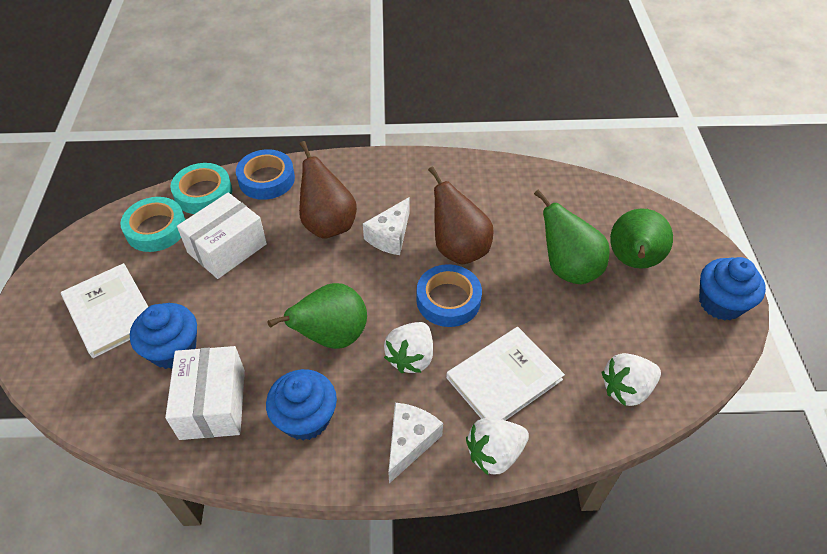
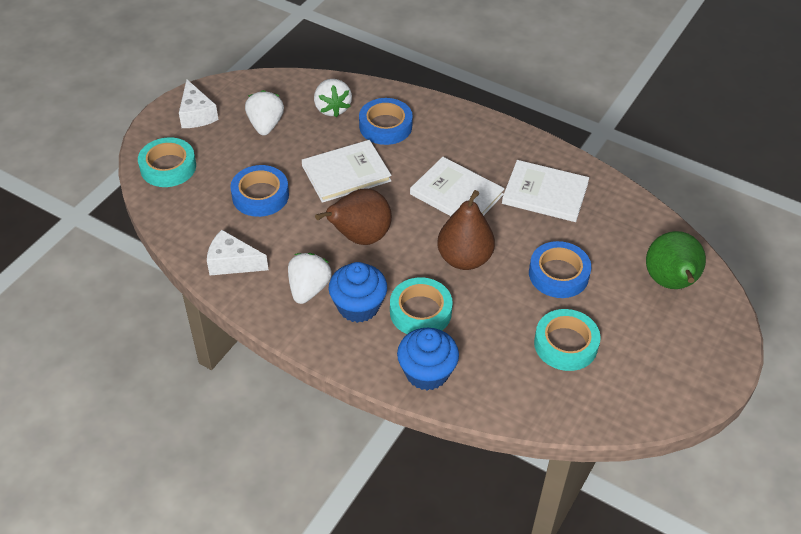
blue cupcake: [130,303,197,369] [266,369,337,440] [699,257,766,321] = 3 -> [329,262,387,323] [397,328,459,391] = 2
blue tape: [236,149,295,200] [416,264,482,327] = 2 -> [230,165,289,217] [359,98,413,145] [529,241,591,298] = 3
green pear: [267,283,367,349] [534,190,610,284] [610,208,673,269] = 3 -> [646,231,706,289] = 1
turquoise tape: [120,197,186,252] [170,163,232,214] = 2 -> [138,137,196,187] [390,277,453,334] [534,309,601,371] = 3
white book: [61,263,148,358] [446,327,565,421] = 2 -> [302,140,392,203] [410,157,505,216] [502,160,589,222] = 3
white box: [165,346,245,440] [177,193,267,279] = 2 -> none = 0

